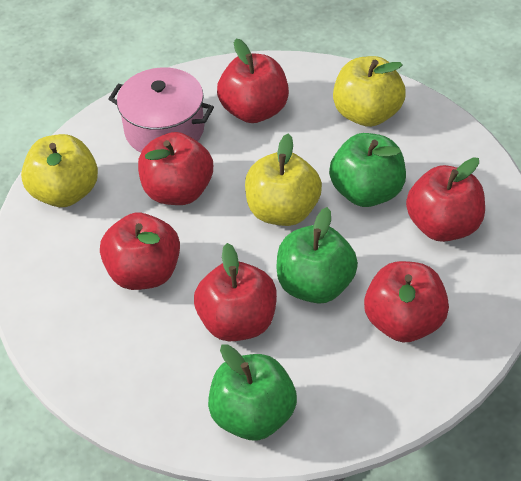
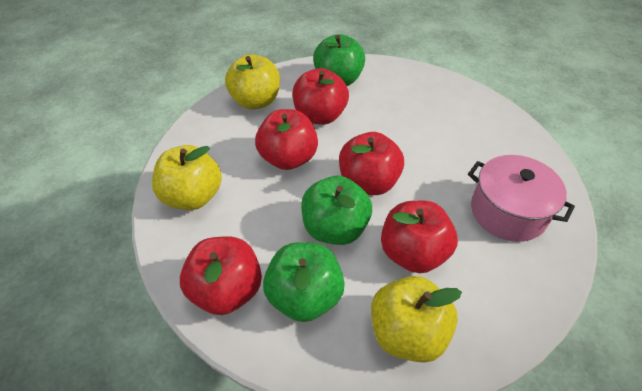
red apple: [100,213,180,290] [138,132,213,205] [194,243,277,341] [217,39,289,123] [364,261,449,342] [406,157,485,242] = 6 -> [180,236,262,315] [255,109,318,170] [292,68,349,125] [339,132,404,195] [381,200,458,273] = 5

